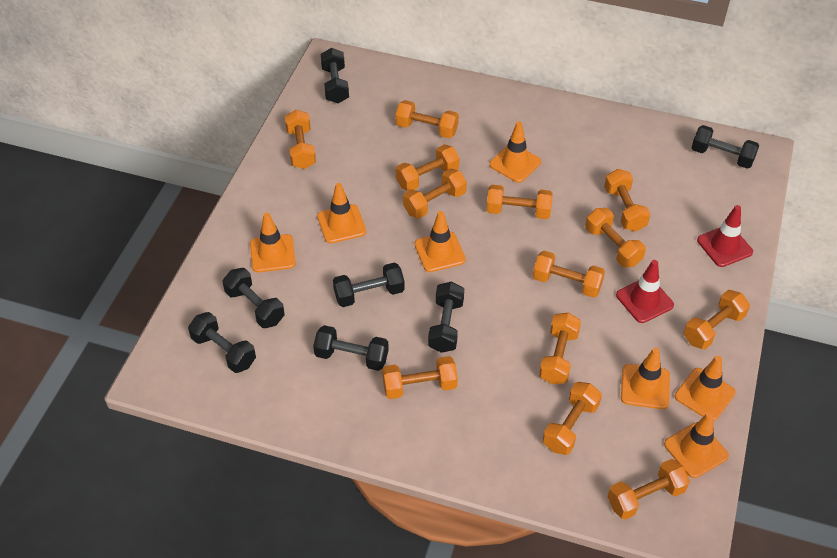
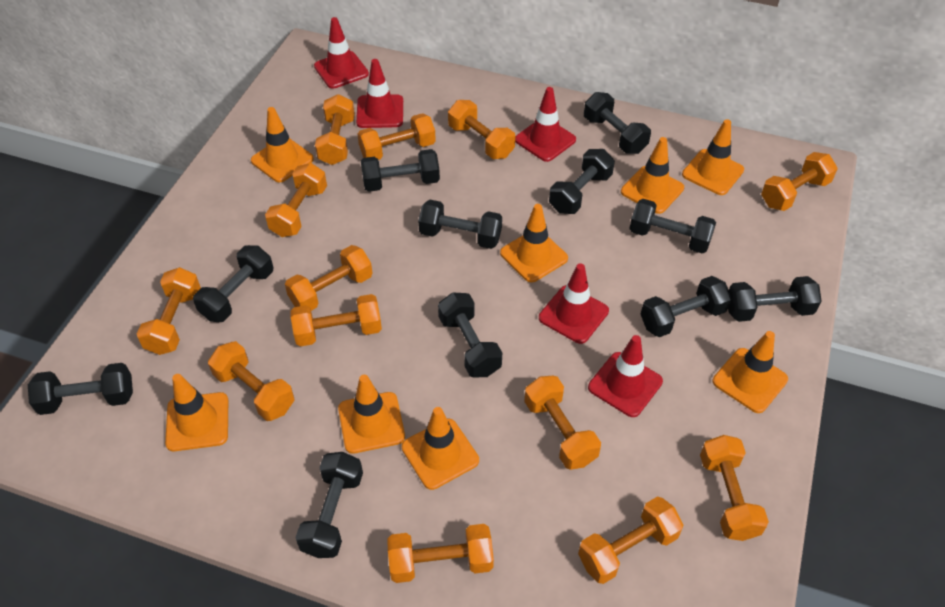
black dumbbell: [188,312,256,373] [223,268,285,328] [313,325,389,371] [321,48,349,103] [333,263,405,307] [428,282,464,353] [691,125,759,169] = 7 -> [28,363,133,415] [193,245,273,322] [295,452,363,558] [361,149,440,192] [418,200,502,249] [438,292,502,378] [549,149,615,214] [584,92,651,154] [629,199,716,253] [641,276,732,337] [728,276,822,322] = 11
orange traffic cone: [250,213,296,272] [317,183,366,243] [415,211,466,272] [489,122,541,183] [621,348,670,409] [664,412,729,478] [675,356,736,421] = 7 -> [165,374,228,451] [251,107,314,182] [338,375,405,454] [402,407,479,490] [500,204,568,282] [621,137,684,214] [682,119,744,195] [713,331,788,413] = 8
red traffic cone: [616,260,674,323] [697,205,753,267] = 2 -> [314,17,369,89] [356,59,403,128] [515,87,576,162] [539,263,609,344] [588,335,663,417] = 5

